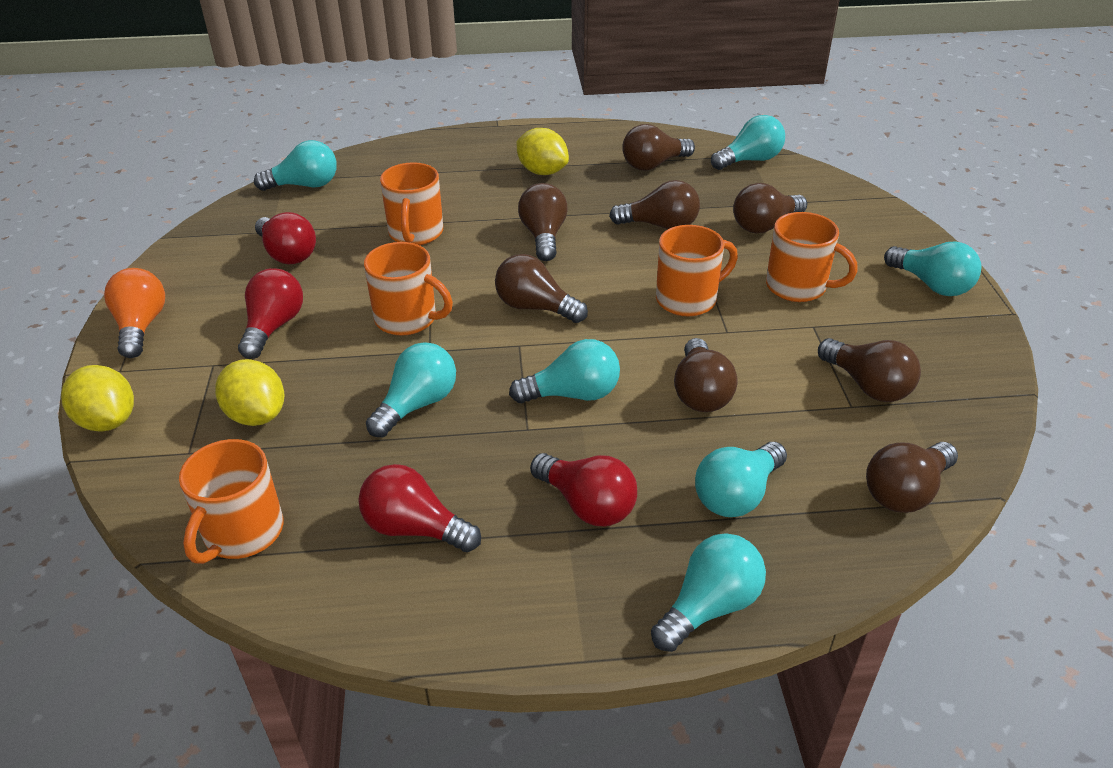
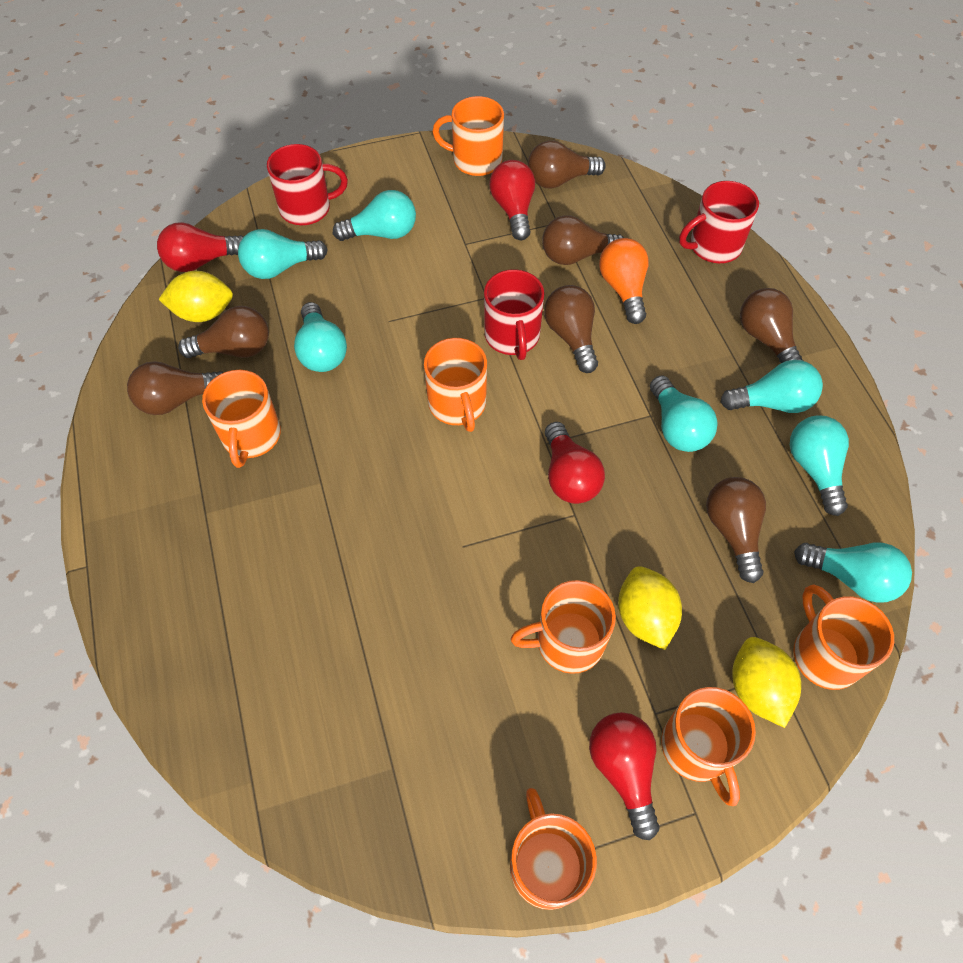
brown light bulb: [495,254,588,323] [518,183,568,261] [609,180,700,229] [622,124,695,171] [674,338,738,412] [733,183,807,233] [818,338,921,402] [866,442,958,513] = 8 -> [127,361,224,415] [178,306,269,358] [528,140,606,189] [542,215,624,265] [544,285,598,373] [706,477,766,583] [740,288,802,363] = 7
orange mug: [179,439,283,564] [364,242,453,336] [380,162,443,245] [656,225,738,317] [766,212,857,302] = 5 -> [202,370,281,468] [424,338,487,432] [432,96,504,176] [510,788,597,910] [511,580,616,674] [661,687,756,806] [794,584,894,690] = 7
red mug: none = 0 -> [267,144,348,225] [484,269,544,360] [679,181,759,263] = 3

